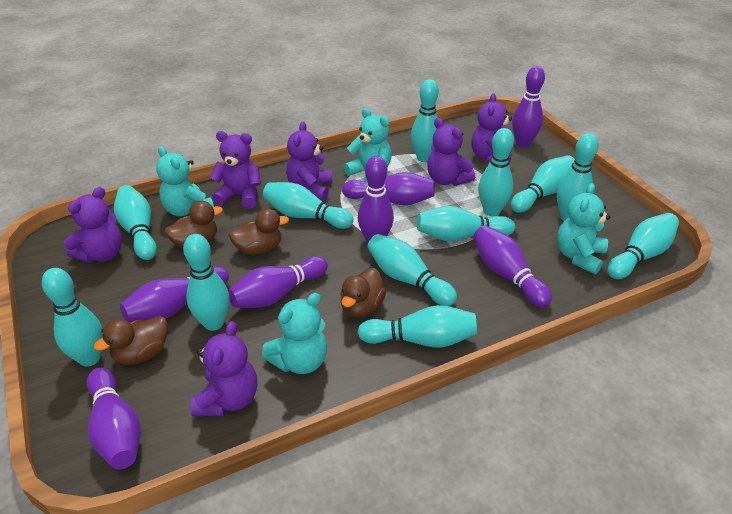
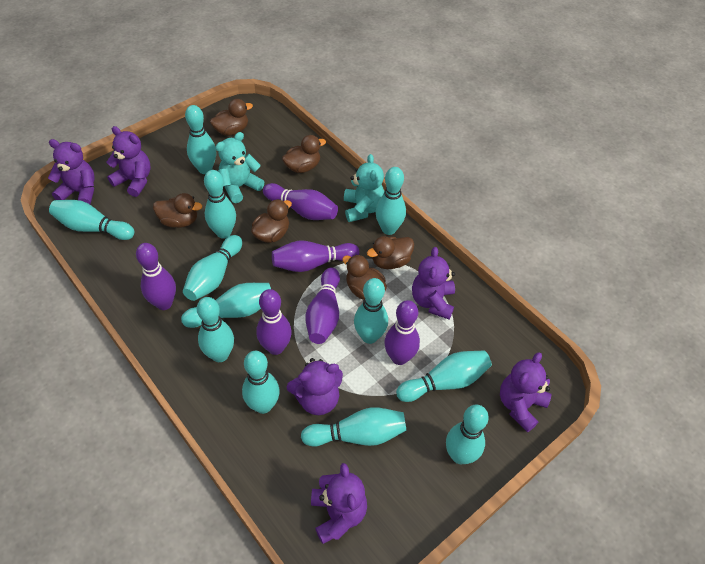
brown duck: [94,316,168,365] [164,201,223,248] [228,208,289,255] [340,268,386,318] = 4 -> [153,193,202,228] [210,99,253,136] [251,199,292,243] [282,135,326,173] [342,254,387,300] [367,236,414,269] = 6
purple bowling pin: [87,367,141,469] [120,267,229,322] [228,256,328,308] [342,172,435,205] [358,156,394,243] [474,225,552,308] [512,66,545,147] = 7 -> [136,243,176,310] [256,289,292,355] [263,183,338,220] [272,241,359,272] [306,267,340,344] [384,300,420,365] = 6
turquoise teddy bear: [156,146,214,216] [262,293,327,374] [344,108,392,182] [557,183,610,274] = 4 -> [216,132,264,203] [344,154,384,222] = 2

